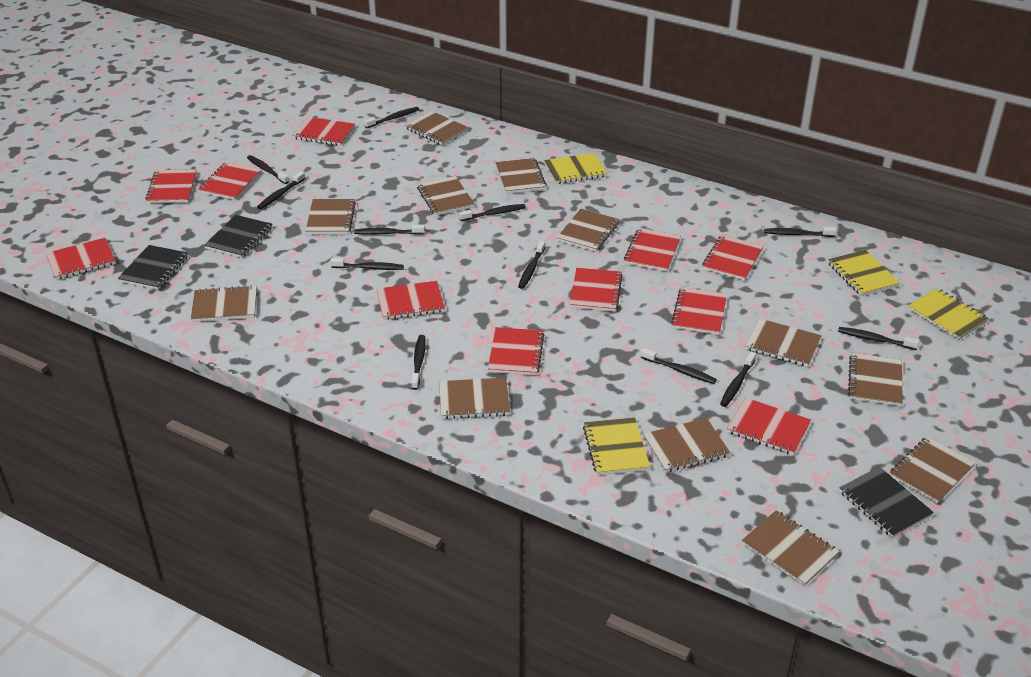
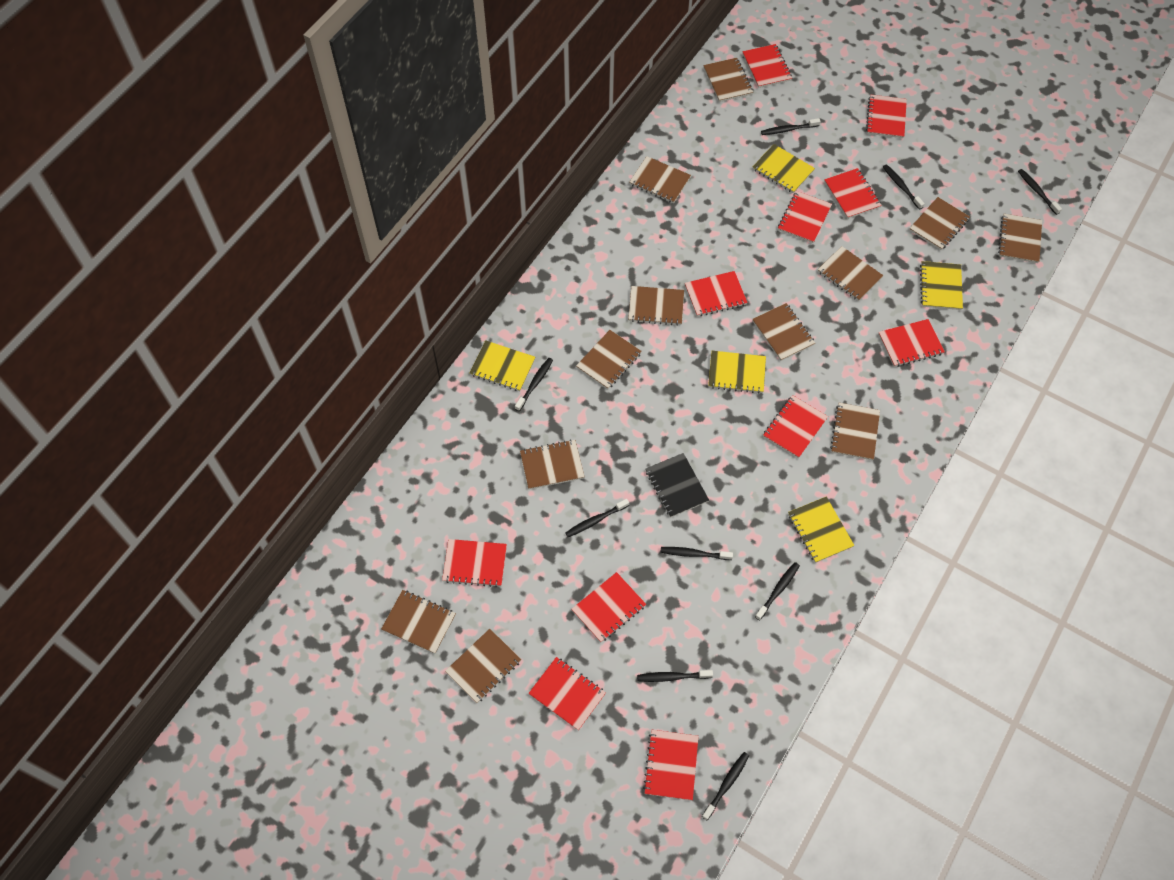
black notebook: [117,245,188,290] [204,215,272,258] [839,467,934,538] = 3 -> [645,453,709,518] = 1
black toothbrush: [247,155,289,184] [257,171,305,209] [330,258,404,270] [354,225,425,235] [364,107,419,128] [411,335,426,390] [459,204,526,221] [518,241,545,289] [641,348,717,384] [720,352,756,407] [764,227,837,237] [838,327,919,350] = 12 -> [515,358,553,411] [565,499,629,537] [637,670,713,682] [660,547,733,560] [702,752,749,820] [755,562,800,621] [761,118,821,135] [883,164,925,210] [1018,169,1062,215] = 9
yellow notebook: [544,153,607,184] [583,417,650,475] [828,250,900,296] [908,288,989,340] = 4 -> [470,340,536,391] [708,351,766,394] [753,144,815,193] [788,496,855,563] [920,261,963,310] = 5

